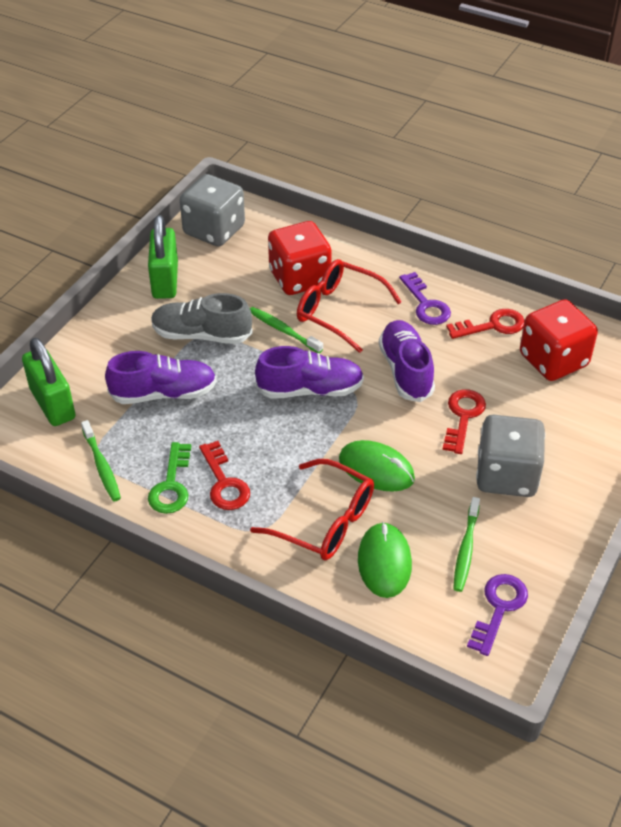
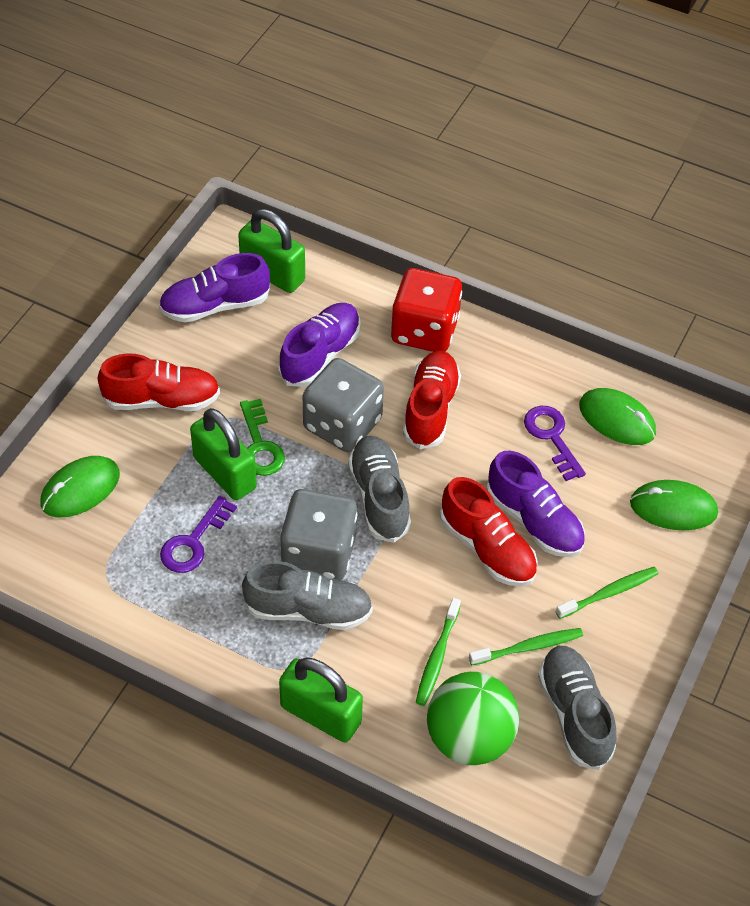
green ball: none = 0 -> [427,672,519,765] = 1
green mouse: [339,440,415,492] [358,522,412,598] = 2 -> [40,456,120,517] [579,388,656,445] [630,480,718,531] = 3
green padlock: [22,338,75,426] [148,215,178,299] = 2 -> [190,408,257,500] [238,209,305,293] [279,657,363,742] = 3
grey shoe: [151,293,253,344] = 1 -> [242,561,373,630] [348,436,411,543] [538,646,616,770] = 3
red dice: [268,221,332,295] [520,300,598,381] = 2 -> [391,268,462,352] = 1
red glasses: [250,459,374,561] [297,259,402,353] = 2 -> none = 0
red key: [199,441,250,510] [442,389,486,454] [446,309,525,339] = 3 -> none = 0
red shoe: none = 0 -> [98,353,220,411] [403,351,461,449] [440,477,538,587] = 3

